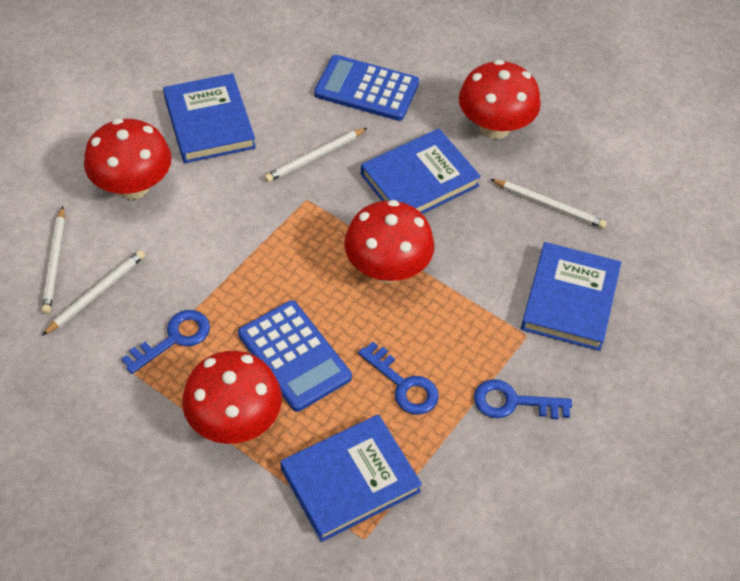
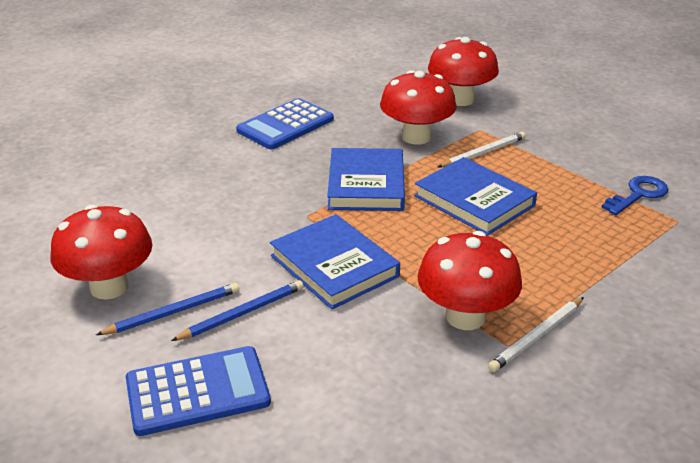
blue book: [163,73,256,163] [280,414,422,542] [361,129,481,214] [521,242,621,351] = 4 -> [270,214,400,309] [327,148,405,211] [414,157,537,236] = 3
blue key: [121,310,210,374] [358,342,439,415] [474,379,572,419] = 3 -> [601,176,669,215] = 1
blue pencil: none = 0 -> [96,283,239,335] [171,280,304,341] = 2
white pencil: [41,206,65,314] [42,250,145,336] [264,128,367,182] [491,179,607,229] = 4 -> [438,132,526,167] [488,297,584,372] = 2

